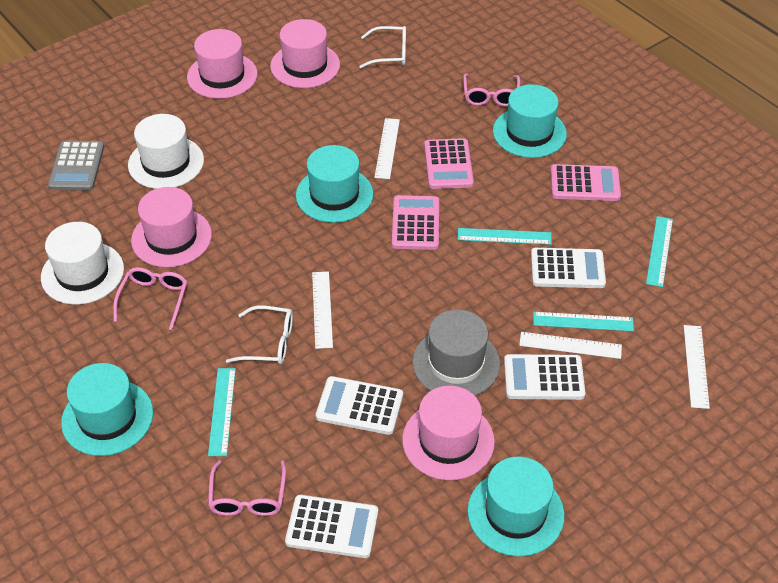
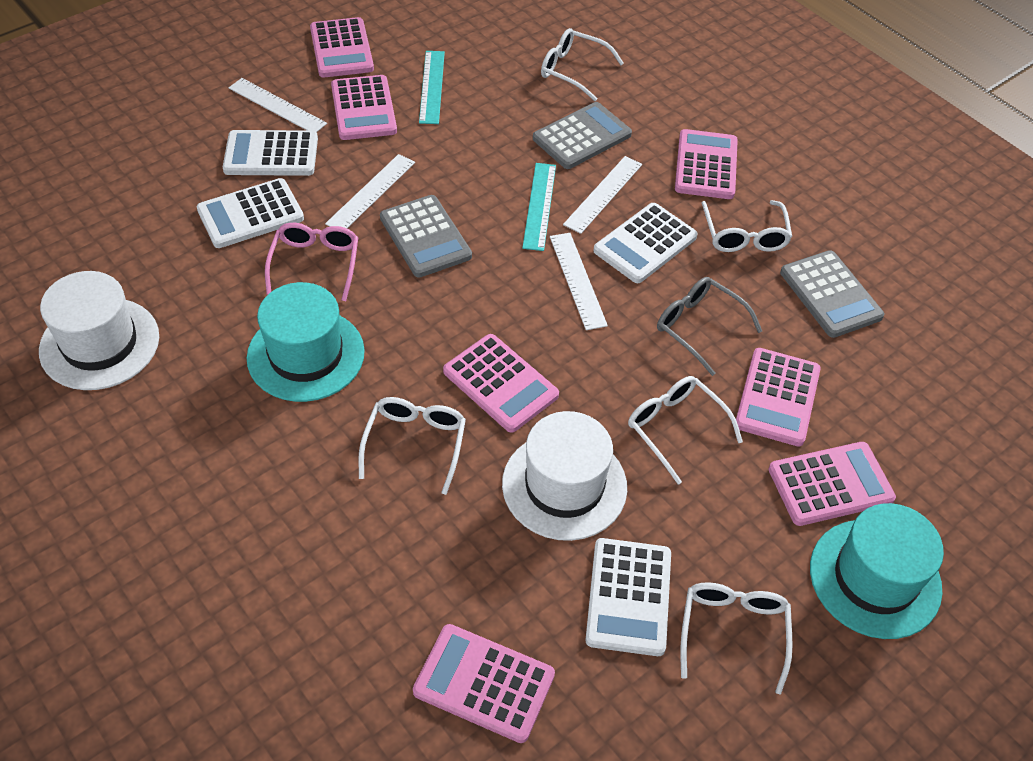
grey calculator: [48,141,104,191] = 1 -> [380,195,472,278] [533,102,632,169] [780,250,884,338] = 3
grey glasses: none = 0 -> [657,277,762,376] = 1
grey hat: [412,309,500,396] = 1 -> none = 0
pink calculator: [392,195,439,250] [424,138,474,189] [551,164,621,201] = 3 -> [310,17,374,78] [331,75,397,140] [413,624,555,743] [443,334,559,433] [675,129,738,199] [736,348,821,447] [768,442,896,526] = 7
pink glasses: [113,267,187,330] [208,460,286,516] [463,74,520,107] = 3 -> [265,223,358,301] = 1
pink hat: [131,187,212,268] [187,29,258,99] [270,19,340,88] [402,386,495,480] = 4 -> none = 0
turquoise hat: [61,363,153,456] [296,145,373,223] [467,457,564,557] [493,84,567,158] = 4 -> [247,282,365,402] [810,503,944,639] = 2
turquoise ruler: [208,368,236,456] [458,228,552,245] [533,312,634,331] [646,216,673,287] = 4 -> [419,51,445,124] [522,163,556,251] = 2
white glasses: [226,306,293,365] [359,26,406,68] = 2 -> [358,397,466,495] [541,28,624,101] [628,376,743,484] [680,582,792,695] [702,200,792,252] = 5

